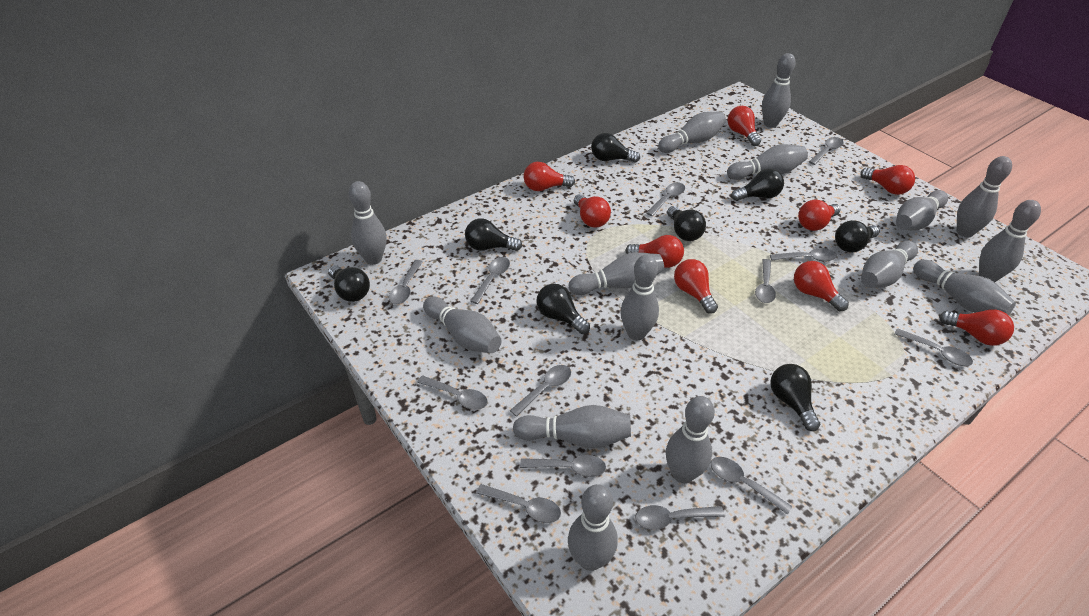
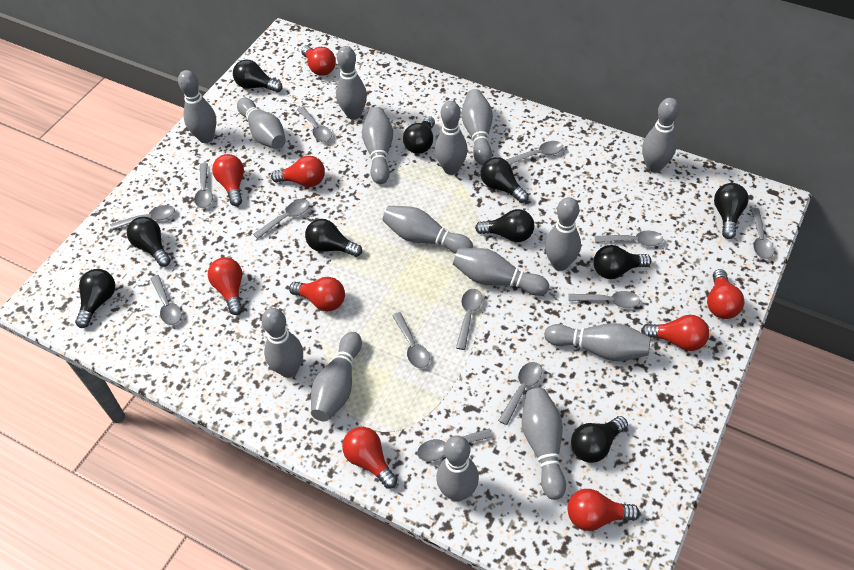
black light bulb: [328,265,370,302] [465,218,522,251] [536,284,590,334] [591,133,640,163] [667,206,706,241] [731,169,784,201] [770,364,820,431] [835,220,879,252] = 8 -> [75,269,115,328] [127,217,171,267] [233,60,282,92] [305,219,362,257] [403,116,435,154] [475,209,534,242] [481,157,529,203] [571,416,628,463] [593,245,651,279] [714,183,749,239] = 10

